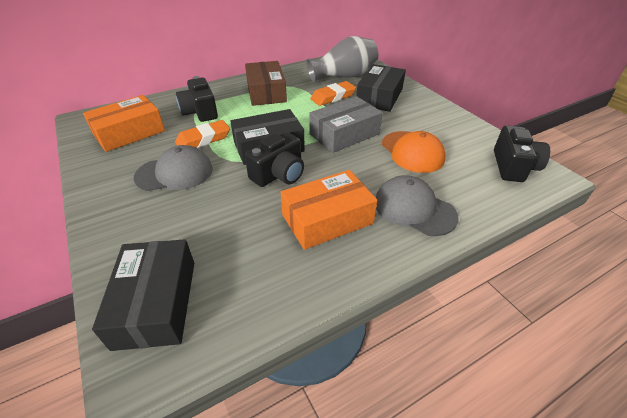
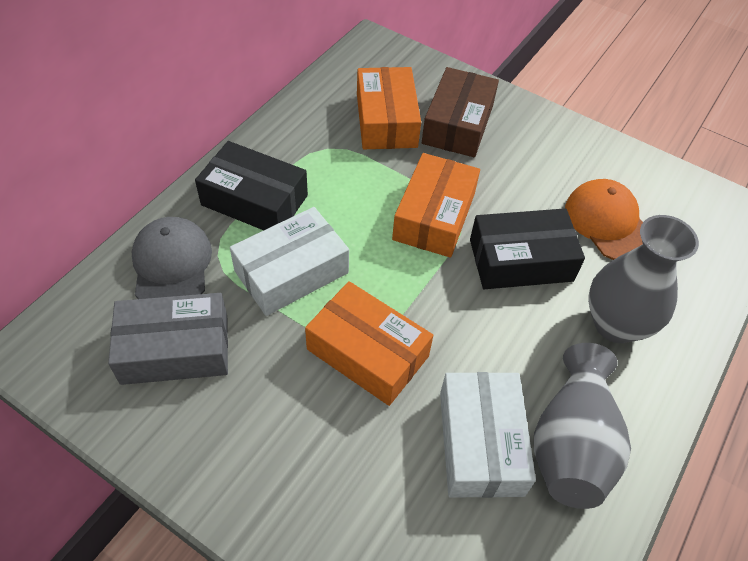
black box: [92,239,194,351] [230,109,305,165] [356,64,406,112] = 3 -> [195,141,308,230] [470,208,585,289] = 2
black camera: [176,76,218,122] [245,132,304,187] [494,125,550,182] = 3 -> none = 0
grey cap: [134,145,213,191] [375,175,458,236] = 2 -> [132,217,212,299] = 1
grey vase: [306,36,378,83] = 1 -> [534,343,631,509] [588,215,699,343] = 2
orange box: [83,95,165,152] [281,170,378,250] = 2 -> [305,281,433,406] [357,67,421,149] [392,153,480,258] = 3
orange eraser: [175,120,230,148] [310,81,356,106] = 2 -> none = 0
white box: none = 0 -> [230,207,349,316] [440,372,536,498] = 2

